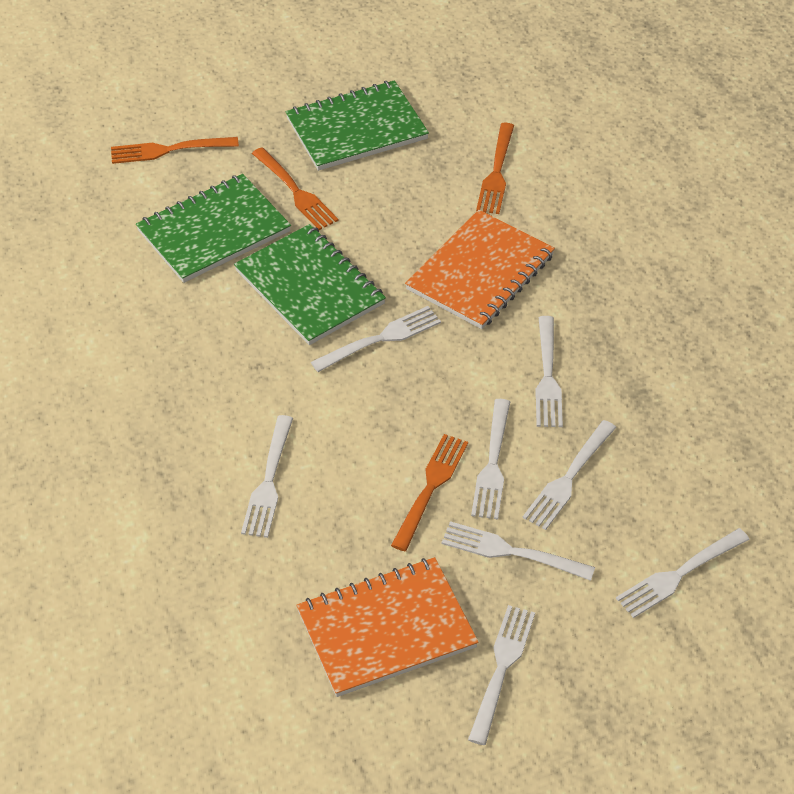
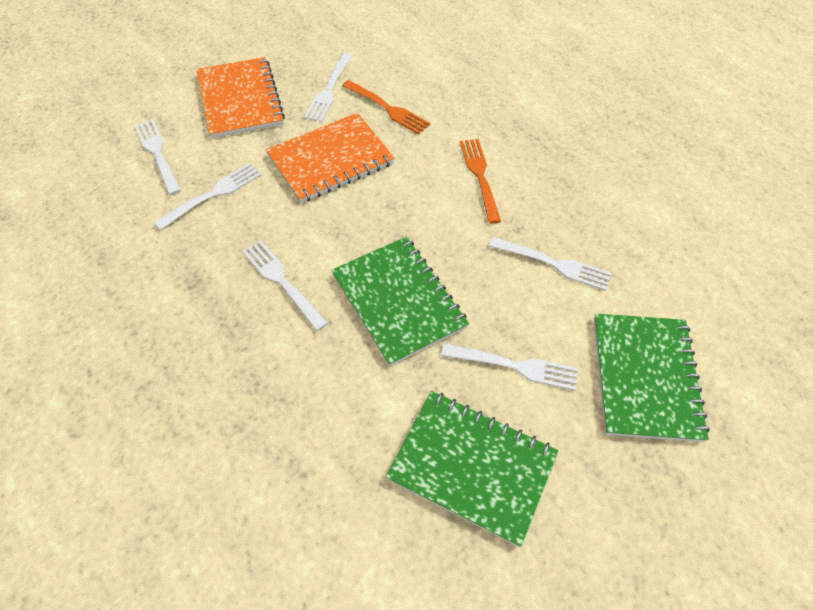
orange fork: [111,137,239,164] [252,148,339,230] [391,434,468,551] [476,123,514,214] = 4 -> [342,80,430,135] [460,139,501,224] = 2
white fork: [241,415,293,538] [311,306,441,372] [441,521,595,581] [468,605,535,745] [471,399,510,519] [523,420,616,530] [535,316,563,427] [616,528,750,618] = 8 -> [134,119,181,195] [154,163,261,230] [242,240,328,331] [304,53,352,122] [441,343,578,391] [489,237,611,291] = 6

